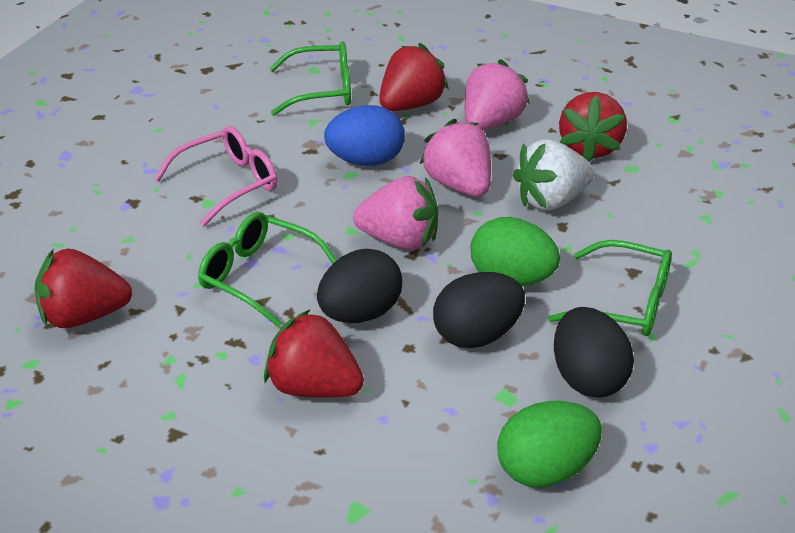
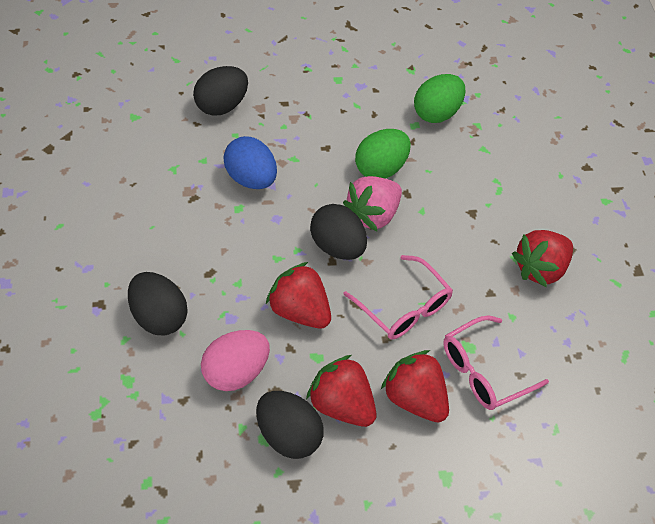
black egg: [317,249,402,323] [433,272,525,348] [554,307,634,398] = 3 -> [128,272,187,336] [193,66,248,116] [256,391,324,459] [310,204,367,260] = 4
green glasses: [198,212,337,327] [269,42,351,116] [548,240,672,336] = 3 -> none = 0
pink egg: none = 0 -> [201,330,270,391] = 1
pink glasses: [154,126,277,227] = 1 -> [343,255,453,340] [443,316,549,410] = 2
pink strawberry: [353,176,438,250] [420,119,491,197] [465,59,530,130] = 3 -> [343,176,402,231] = 1
white strawberry: [513,139,594,211] = 1 -> none = 0

